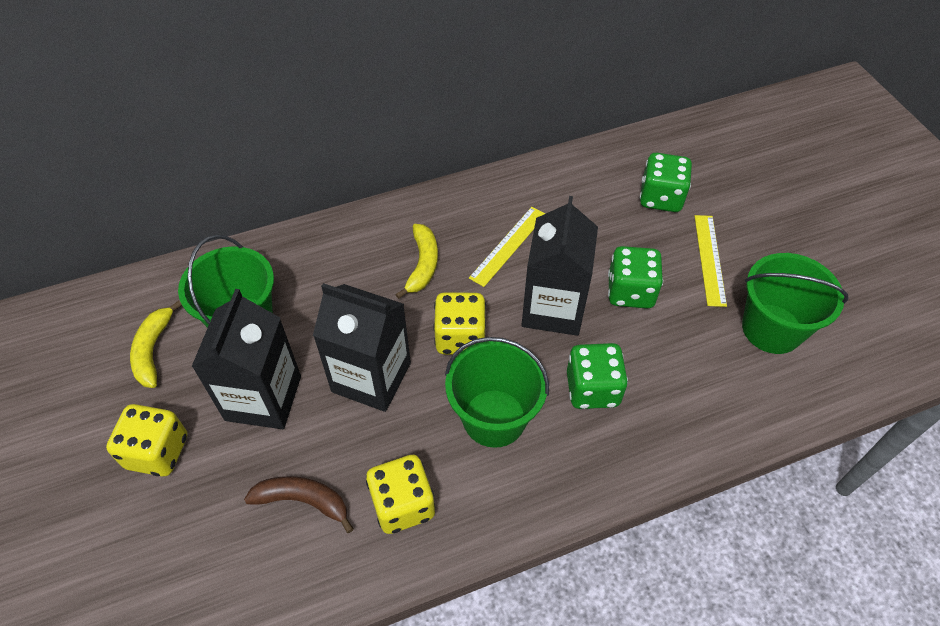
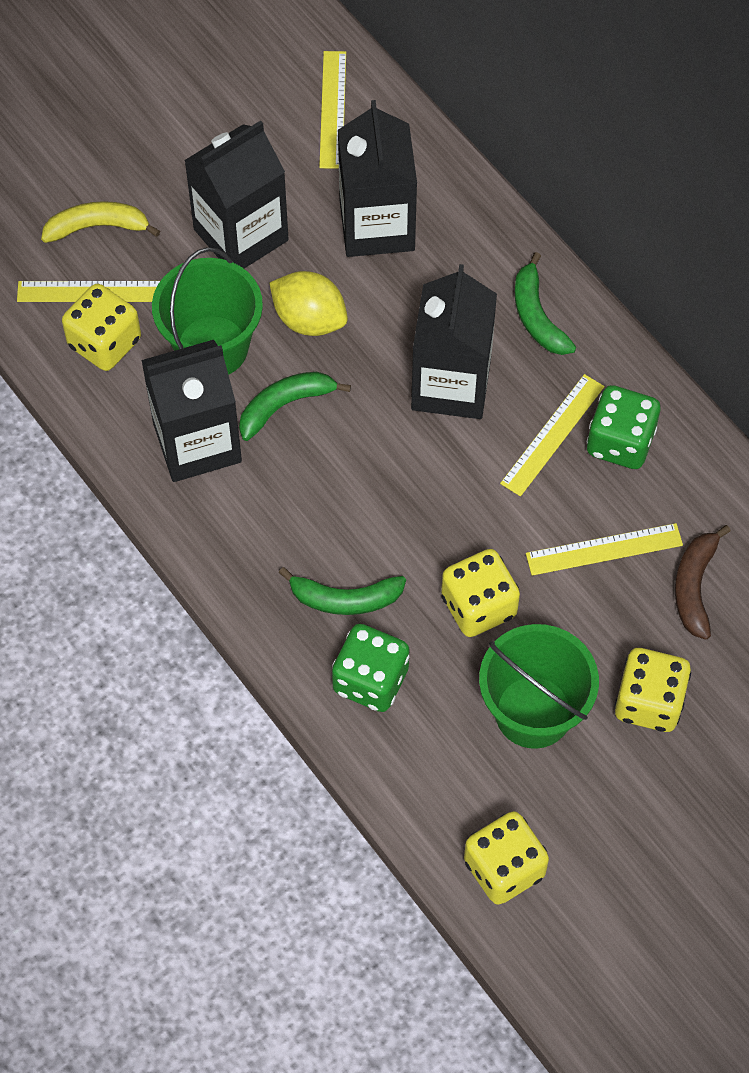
black carton: [191,289,301,429] [313,283,411,412] [522,196,598,336] = 3 -> [141,340,242,482] [184,120,289,269] [338,100,417,257] [411,264,497,419] = 4
green banana: none = 0 -> [239,372,351,441] [279,567,406,615] [515,252,576,355] = 3
green bucket: [178,235,274,328] [445,337,549,448] [742,253,848,354] = 3 -> [152,247,263,375] [479,624,599,749] = 2
green dice: [567,343,628,409] [608,246,663,309] [640,153,692,212] = 3 -> [332,624,410,712] [587,385,660,469] = 2
yellow banana: [130,300,182,388] [395,224,438,299] = 2 -> [41,201,160,243] = 1
yellow dice: [106,404,187,477] [366,455,435,534] [433,293,486,355] = 3 -> [62,284,141,371] [441,549,520,637] [464,811,549,905] [614,648,691,732] = 4
yellow lemon: none = 0 -> [269,271,348,336] = 1
yellow ruler: [469,207,546,287] [695,215,727,307] = 2 -> [17,281,160,302] [319,51,346,169] [500,374,605,497] [526,523,683,576] = 4

